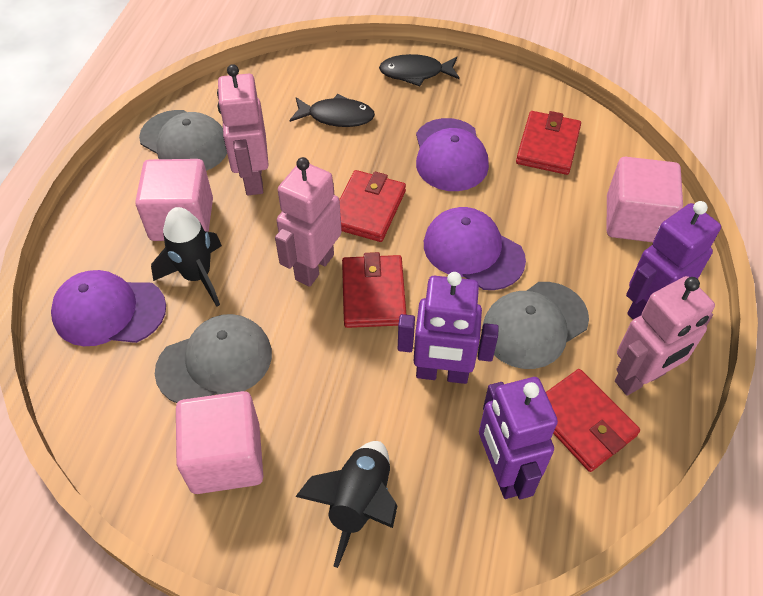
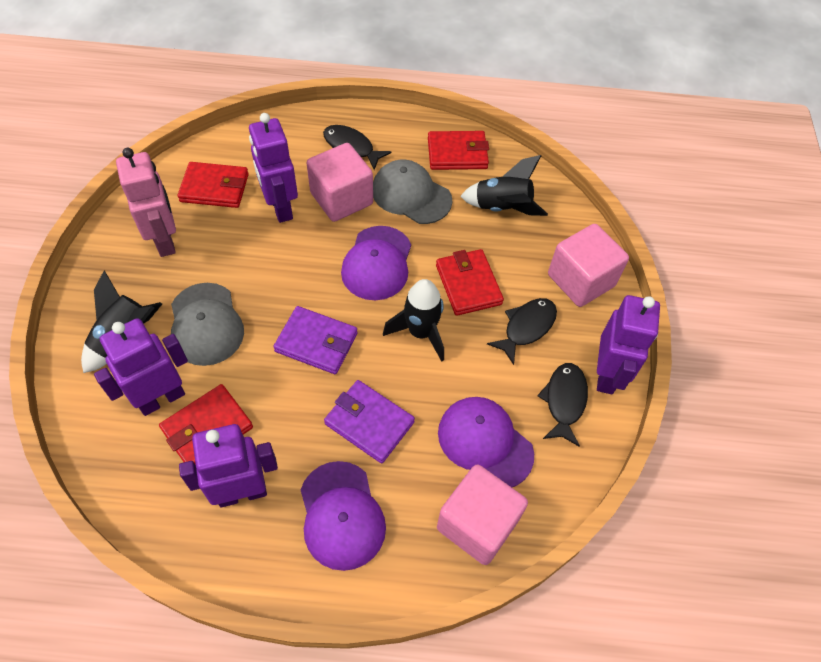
black fish: [289,94,375,127] [379,54,460,86] = 2 -> [323,125,392,170] [487,298,557,365] [537,363,588,447] = 3
black rocket: [151,207,222,307] [295,441,397,568] = 2 -> [81,270,162,373] [383,279,444,362] [460,155,548,216] = 3
grey cap: [139,110,227,171] [155,314,272,403] [482,282,589,369] = 3 -> [171,283,244,366] [373,160,452,224] = 2
pink robot: [217,64,269,195] [275,157,342,287] [615,276,715,395] = 3 -> [116,148,176,257] = 1
purple robot: [398,272,499,384] [479,377,558,499] [626,201,721,319] = 3 -> [94,318,188,416] [179,424,278,507] [249,113,298,223] [597,295,660,394] = 4
purple wallet: none = 0 -> [273,306,358,374] [324,380,415,463] = 2

